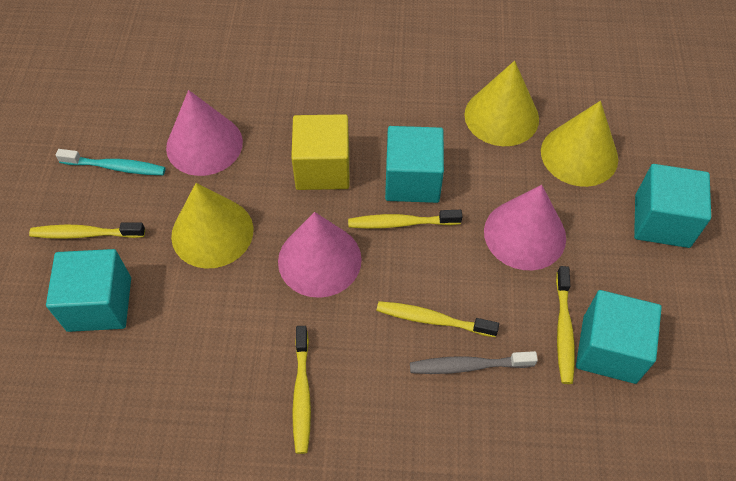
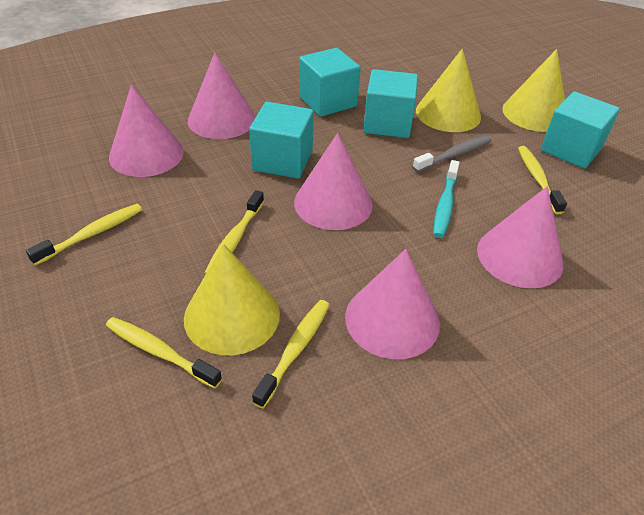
pink cone: [166,90,243,176] [278,212,362,298] [484,185,566,270] = 3 -> [109,85,184,177] [188,53,255,139] [294,133,373,230] [345,249,440,359] [477,186,563,288] = 5
yellow cube: [291,114,350,190] = 1 -> none = 0

